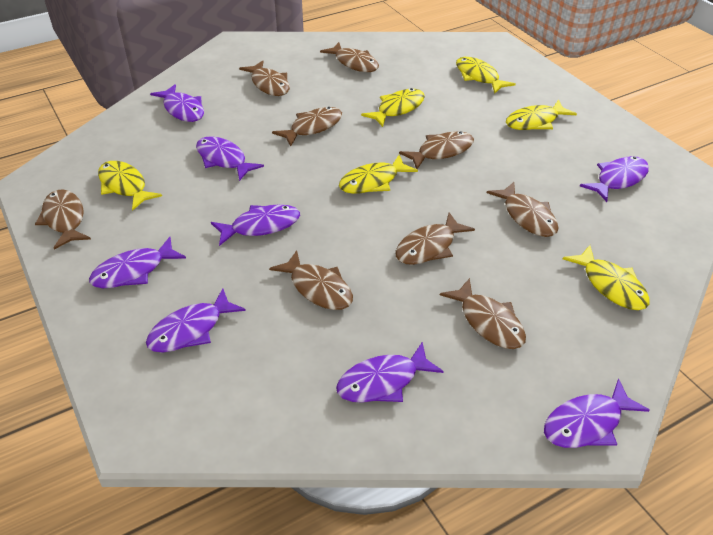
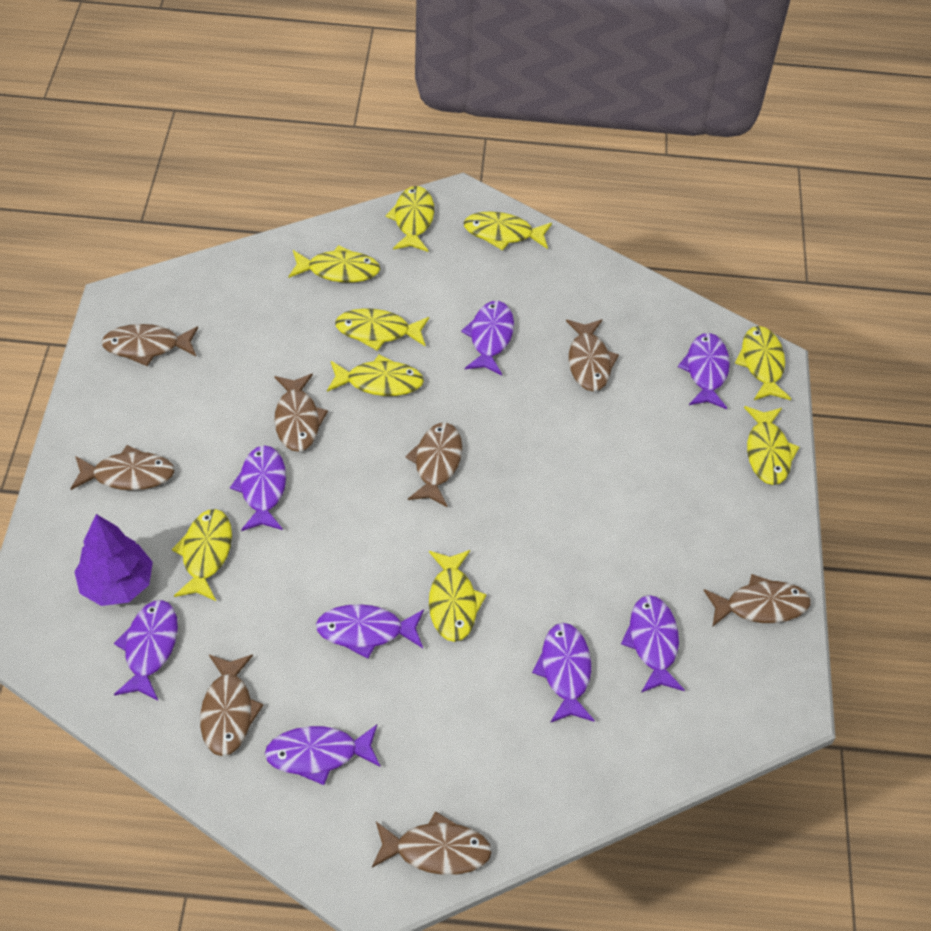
brown fish: [35,189,91,250] [239,61,290,96] [269,250,353,310] [272,107,342,146] [320,42,379,72] [395,212,475,265] [399,131,474,169] [440,278,526,349] [487,182,559,237] = 9 -> [71,445,175,490] [101,324,198,366] [200,654,264,756] [274,374,328,452] [372,811,492,875] [406,423,462,507] [566,319,619,391] [703,574,811,627] = 8
purple tree: none = 0 -> [74,514,153,606] = 1
yellow fish: [98,161,162,211] [339,155,418,194] [361,88,425,127] [456,57,516,94] [506,99,577,130] [563,245,650,310] = 6 -> [172,509,232,601] [288,245,380,282] [327,355,424,396] [335,308,429,351] [386,186,434,252] [429,550,487,642] [464,211,552,250] [735,326,791,400] [744,406,799,485] = 9

